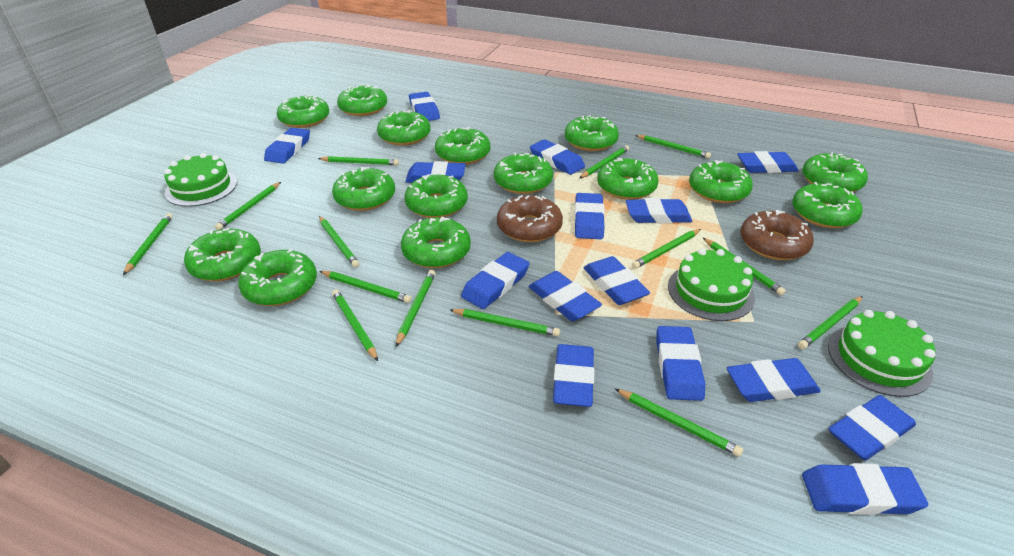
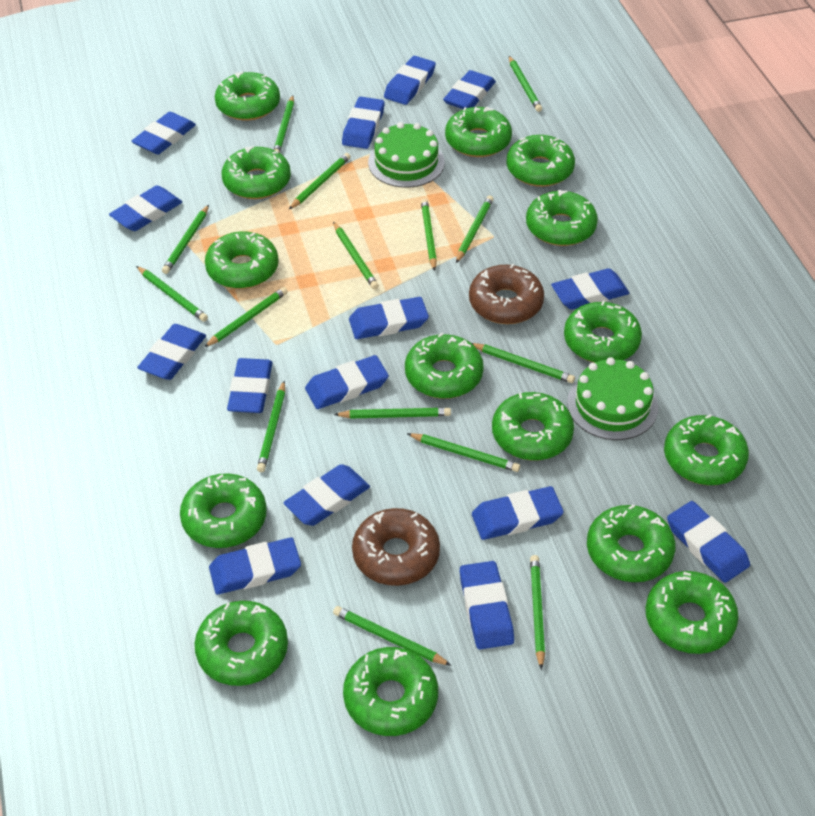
green cake: [164,153,237,207] [668,248,755,321] [828,310,936,397] = 3 -> [368,122,445,188] [567,357,658,440] = 2
green pencil: [123,213,173,275] [215,182,281,230] [318,156,399,165] [319,216,360,268] [320,271,412,303] [332,289,378,361] [396,270,436,347] [450,309,560,336] [579,145,629,178] [615,389,743,457] [632,229,701,269] [635,135,711,158] [703,238,786,295] [798,296,863,349] = 14 -> [136,266,208,322] [162,205,209,274] [204,287,288,347] [257,381,285,472] [274,95,294,153] [289,153,351,209] [333,222,379,289] [333,606,451,666] [334,408,451,419] [407,433,520,472] [421,199,437,271] [456,196,494,263] [472,343,575,383] [509,56,542,112] [530,555,545,670] = 15

